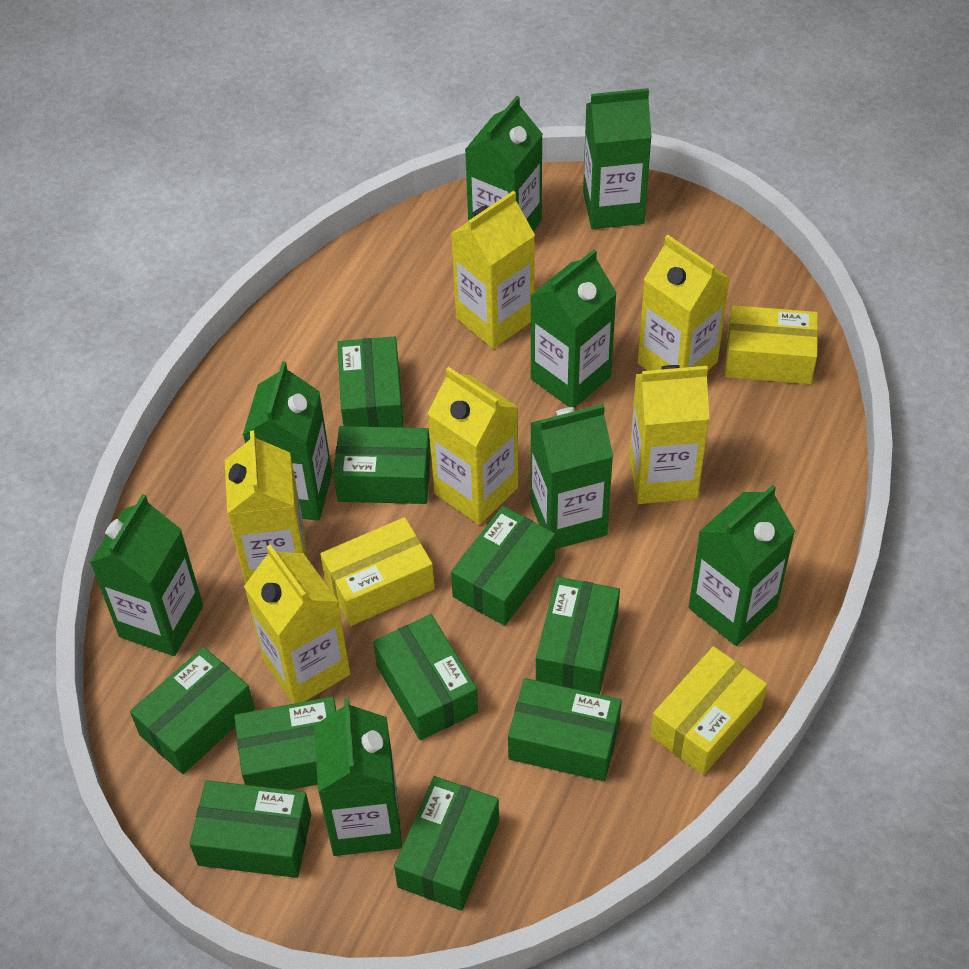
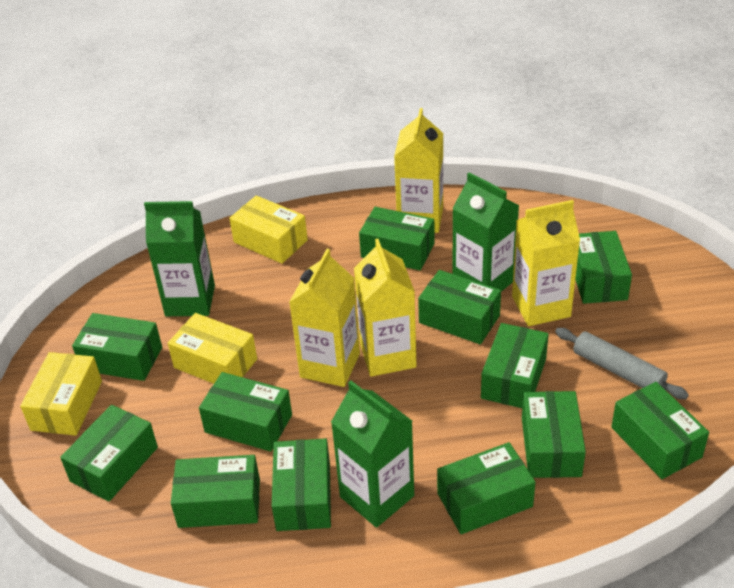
green box: [130,647,255,774] [189,780,311,878] [234,697,336,790] [333,426,431,504] [337,336,404,428] [373,614,478,741] [394,776,499,911] [451,506,555,626] [508,678,622,781] [536,577,620,694] = 10 -> [60,405,158,502] [72,313,162,381] [171,455,260,528] [199,372,292,452] [272,439,331,531] [359,207,435,270] [418,270,501,344] [437,442,536,534] [481,323,549,408] [522,391,586,478] [575,231,632,304] [611,382,709,479] = 12
green carton: [90,494,203,656] [243,361,332,521] [314,698,402,856] [465,96,543,232] [530,250,617,408] [531,404,613,549] [583,88,652,229] [689,485,795,646] = 8 -> [144,201,215,316] [331,381,414,528] [452,172,519,292] = 3
grey rolling pin: none = 0 -> [555,328,689,399] = 1
yellow carton: [225,430,307,584] [244,545,350,704] [427,367,518,525] [451,191,535,349] [629,365,709,504] [638,235,730,371] = 6 -> [289,249,360,387] [354,239,417,377] [394,108,443,233] [512,200,580,326] = 4

